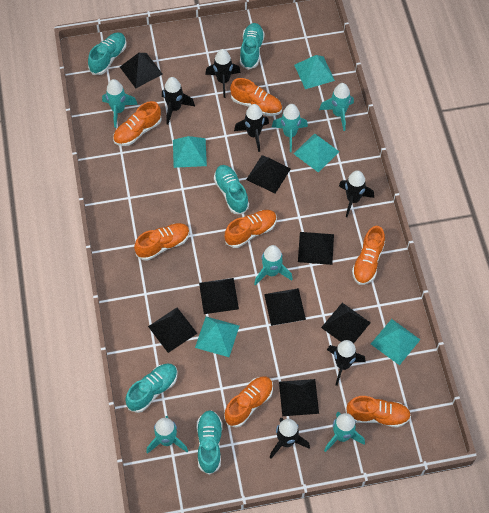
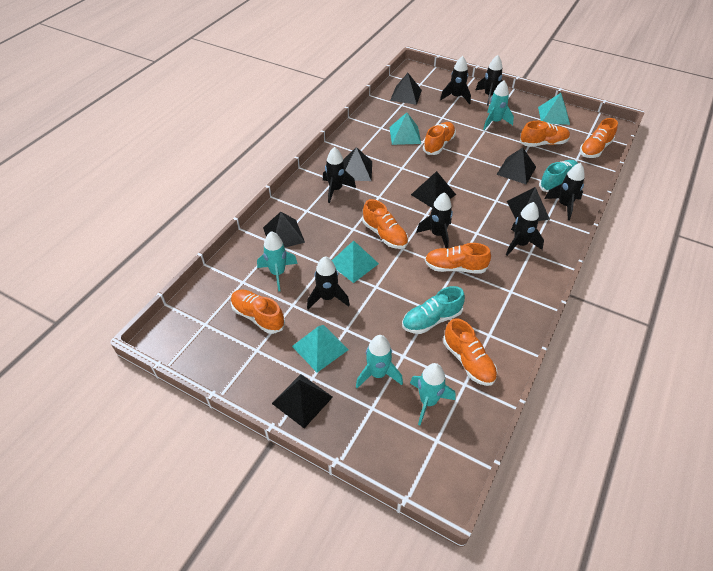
black pyramid: [120,53,163,88] [148,308,197,353] [199,278,239,314] [246,155,291,194] [264,288,306,326] [279,379,319,416] [298,232,334,265] [321,303,371,344] = 8 -> [263,212,305,248] [272,374,333,429] [343,147,372,181] [390,73,422,105] [411,171,456,208] [496,147,536,185] [507,187,550,221] = 7
black rocket: [162,77,195,125] [205,49,241,98] [234,104,269,152] [270,418,310,458] [327,340,366,386] [339,170,374,217] = 6 -> [307,256,350,309] [323,147,356,203] [416,192,453,248] [440,56,471,104] [476,55,503,106] [506,202,544,256] [544,163,585,220] = 7
turquoise pyramid: [173,136,207,168] [195,317,239,357] [294,55,335,89] [294,133,339,173] [371,319,420,365] = 5 -> [292,325,349,372] [332,240,379,283] [389,112,421,145] [538,93,570,125] = 4
turquoise rocket: [102,79,138,128] [146,416,188,454] [254,245,293,286] [272,104,308,152] [319,83,354,131] [324,412,365,452] = 6 -> [257,231,298,291] [356,335,403,388] [410,363,456,425] [483,80,514,130] = 4
turquoise shoe: [88,32,127,75] [125,364,178,413] [197,410,222,475] [214,165,249,214] [240,23,265,70] = 5 -> [402,286,465,334] [539,160,578,192] = 2

